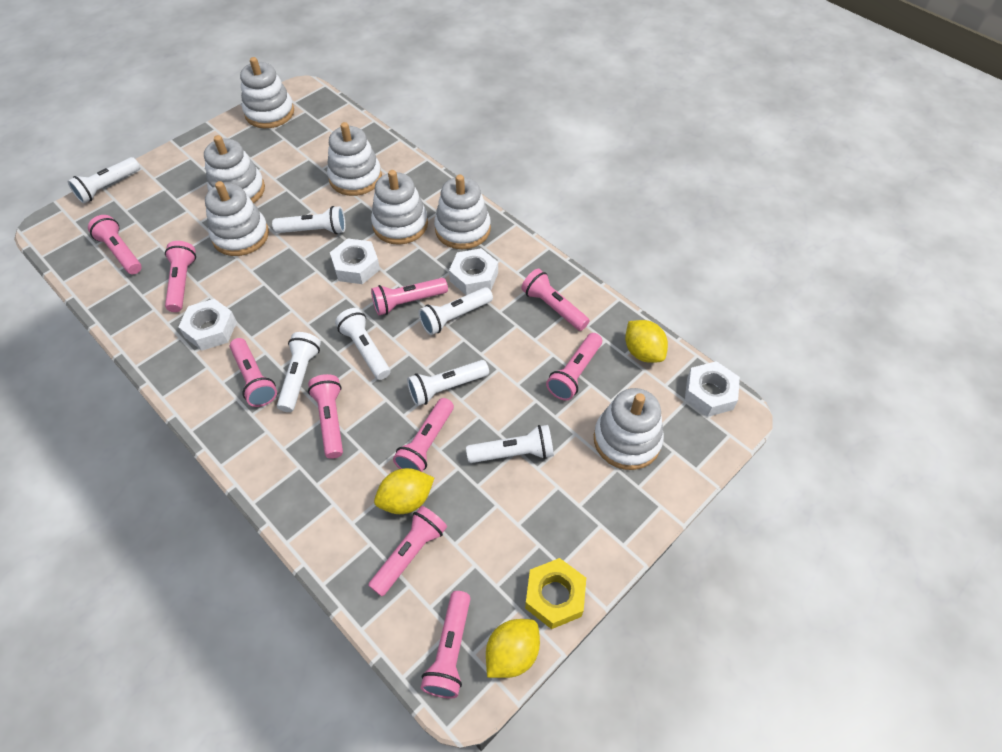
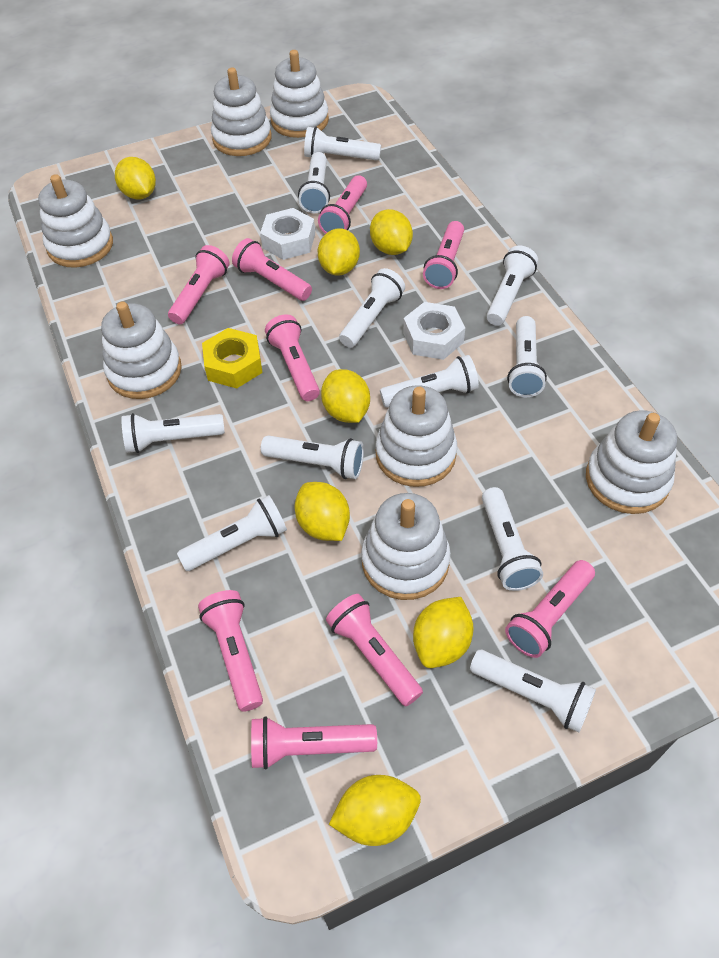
pink flashlight: [88,215,142,274] [165,241,196,312] [230,338,277,407] [308,374,343,459] [368,506,447,596] [371,278,448,315] [393,398,454,472] [421,591,470,698] [521,269,590,331] [546,333,602,401] = 10 -> [168,245,230,324] [198,590,263,712] [232,238,312,301] [251,716,377,769] [265,314,320,401] [318,175,367,234] [326,594,423,706] [423,221,464,289] [505,560,595,658] = 9
white flashlight: [67,157,140,204] [272,206,345,234] [277,332,321,412] [335,308,390,380] [407,360,489,406] [418,287,493,335] [466,425,554,463] = 7 -> [122,413,225,453] [177,495,287,571] [261,436,364,479] [298,152,330,213] [304,127,381,161] [339,268,405,348] [380,355,479,408] [470,650,596,733] [482,487,543,591] [487,246,538,326] [507,316,547,397] = 11
white nut: [178,299,237,351] [330,239,380,284] [449,248,498,295] [685,361,740,417] = 4 -> [260,208,315,260] [403,302,465,360] = 2
yellow lemon: [374,468,434,514] [486,619,540,678] [625,320,668,363] = 3 -> [115,157,156,199] [295,482,350,541] [318,228,360,276] [321,369,370,423] [329,775,421,846] [370,209,413,255] [413,597,473,668] = 7

